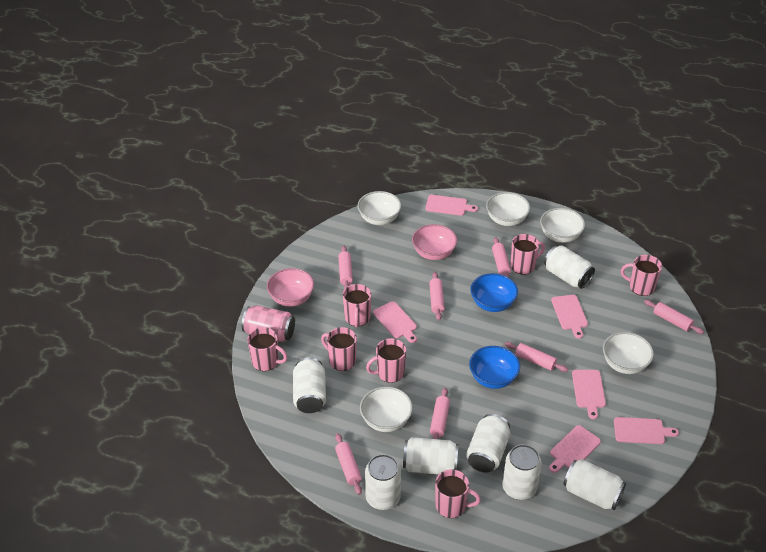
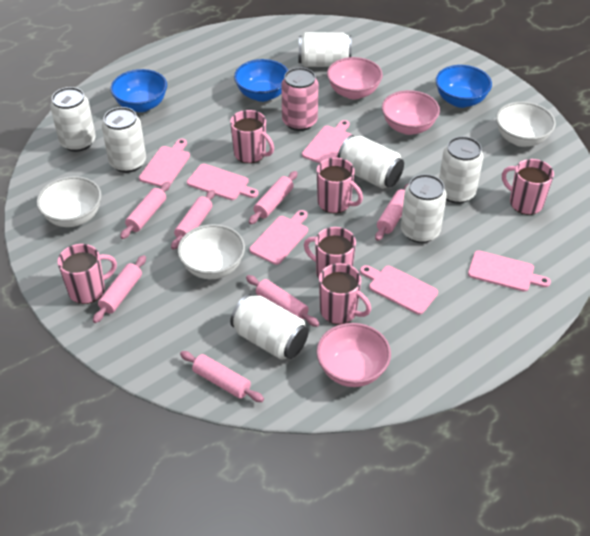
blue bowl: [469,346,520,389] [470,273,518,312] = 2 -> [110,69,167,112] [234,59,288,102] [436,65,492,108] = 3
pink bowl: [267,268,314,307] [412,224,457,260] = 2 -> [317,323,391,387] [327,57,383,99] [382,90,440,135] = 3
pink mug: [247,327,287,371] [321,327,357,371] [343,284,372,327] [366,338,406,383] [435,469,481,518] [510,234,545,275] [621,255,662,296] = 7 -> [57,244,117,304] [230,110,274,163] [304,227,356,278] [317,158,363,213] [319,263,371,324] [502,159,554,215] = 6
white bowl: [358,191,401,225] [360,387,413,432] [486,192,530,226] [540,208,585,243] [603,332,654,374] = 5 -> [37,176,101,227] [178,224,245,279] [496,102,556,147] = 3

